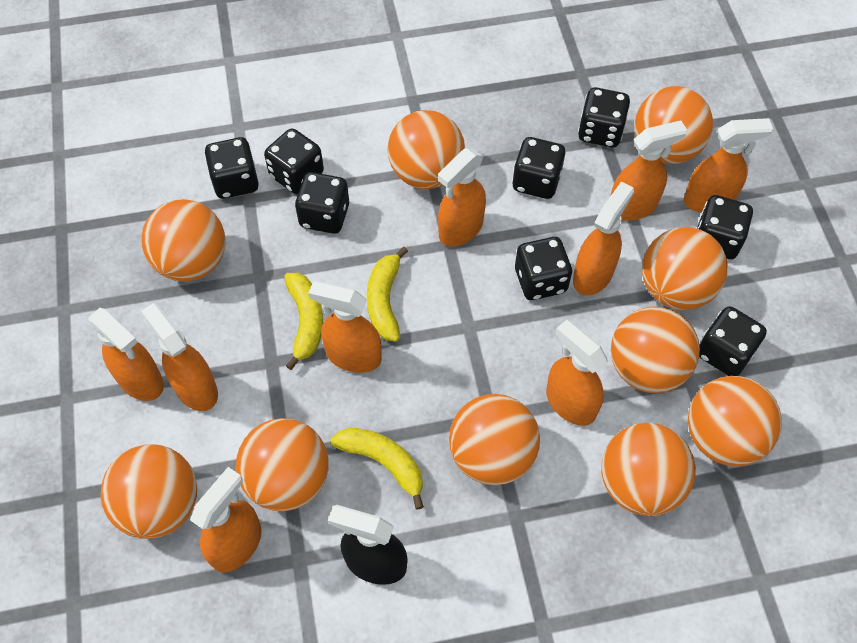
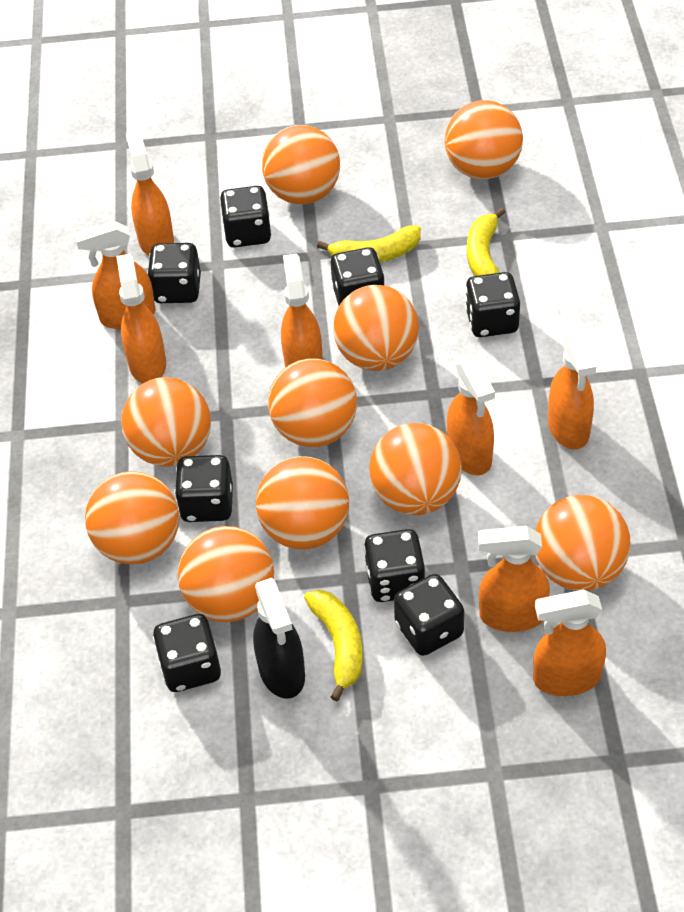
orange spray bottle: [88,308,164,401] [141,303,218,411] [190,467,262,573] [308,281,382,373] [438,148,486,246] [546,320,608,426] [573,182,634,295] [611,120,687,221] [684,118,773,213] = 9 -> [74,221,155,329] [116,254,166,383] [126,132,174,256] [281,254,323,368] [447,356,495,475] [478,526,550,632] [533,590,606,696] [548,330,596,449] = 8

